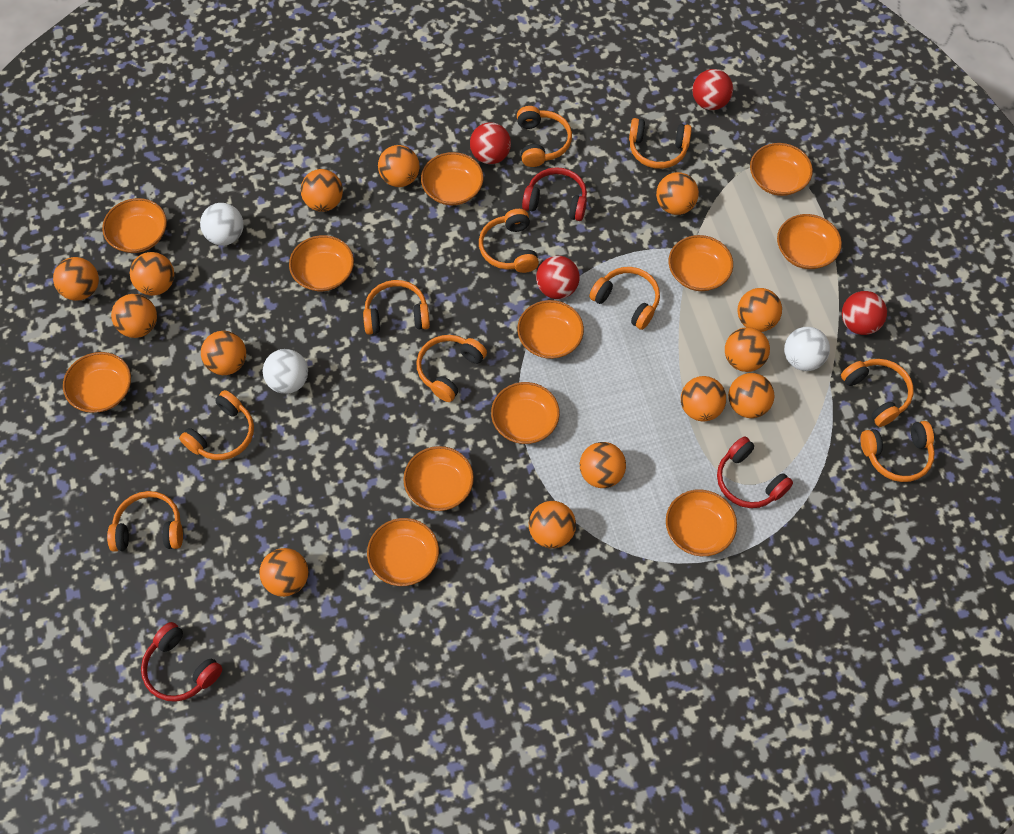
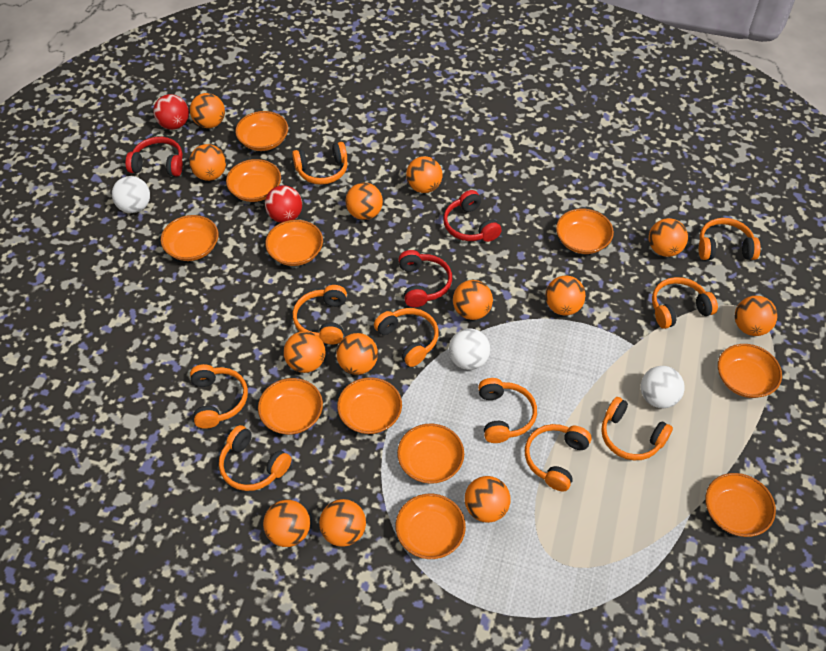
orange ball: [53,257,99,301] [111,294,157,338] [130,252,174,296] [201,331,246,375] [259,548,308,597] [301,169,343,212] [378,145,420,187] [529,501,576,549] [580,442,626,488] [656,172,699,215] [681,376,726,421] [725,327,770,372] [728,373,774,418] [738,288,782,332] = 14 -> [189,144,226,181] [190,93,225,128] [263,500,310,547] [284,331,325,373] [319,499,366,547] [336,333,378,375] [345,183,383,220] [406,156,442,193] [453,280,493,320] [465,476,511,523] [545,276,586,315] [649,218,688,257] [735,296,778,336] = 13
orange bowl: [63,352,131,413] [102,198,167,253] [289,235,354,291] [367,518,439,586] [403,446,474,511] [421,152,484,205] [491,382,560,444] [517,300,584,359] [666,489,737,556] [669,235,733,291] [750,143,813,196] [777,214,842,269] = 12 -> [161,215,219,261] [226,159,281,202] [235,111,288,151] [258,378,323,435] [265,220,323,266] [337,377,402,434] [395,494,466,559] [397,423,464,484] [556,209,614,254] [705,473,776,537] [718,344,782,398] = 11
red ball: [470,122,511,164] [536,256,580,299] [692,69,733,110] [842,291,887,335] = 4 -> [153,94,189,130] [265,185,302,223] = 2

